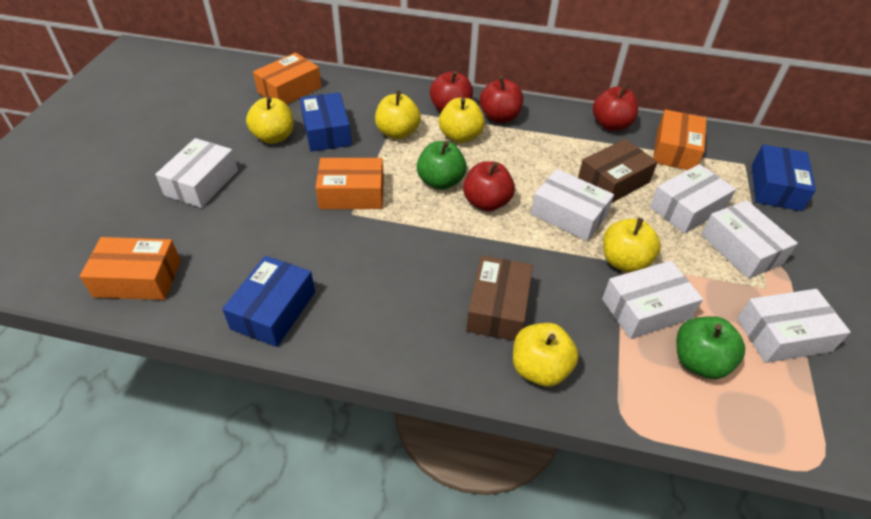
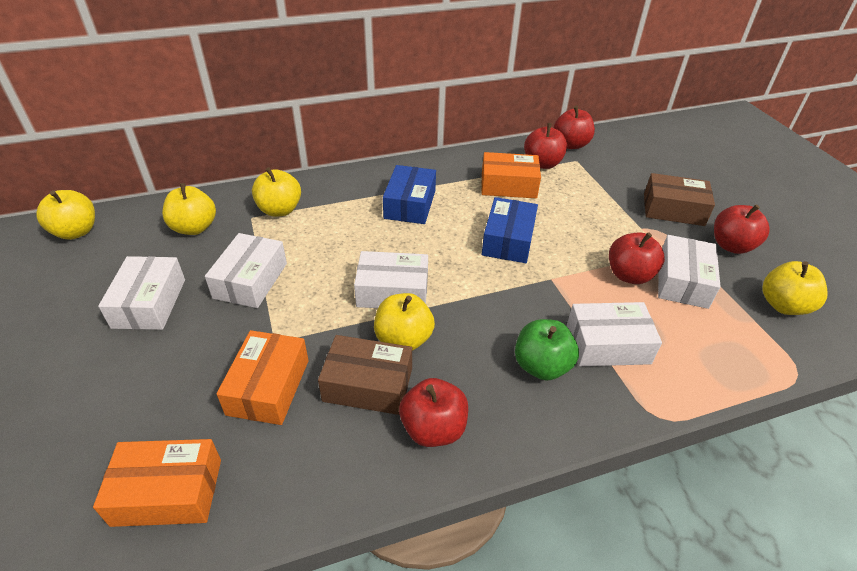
blue box: [222,256,315,347] [300,92,352,152] [752,144,816,211] = 3 -> [383,165,436,224] [482,197,538,263] = 2
green apple: [417,141,467,190] [676,316,745,379] = 2 -> [515,319,579,381] = 1
orange box: [80,237,181,300] [253,53,322,104] [316,158,384,209] [653,110,706,170] = 4 -> [93,439,221,527] [217,330,309,425] [481,152,541,198] = 3
red apple: [430,71,473,112] [463,161,515,211] [480,76,524,123] [593,84,638,131] = 4 -> [399,378,468,447] [524,123,567,169] [554,106,595,149] [609,232,665,284] [714,205,770,254] = 5
white box: [155,138,238,208] [531,169,614,241] [602,261,703,339] [650,164,736,234] [701,200,798,279] [737,289,851,363] = 6 -> [98,256,185,330] [205,233,287,308] [354,251,428,308] [567,302,662,366] [658,235,721,309] = 5

